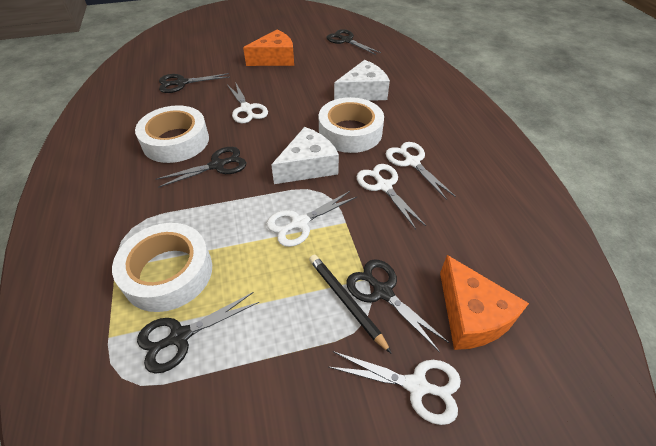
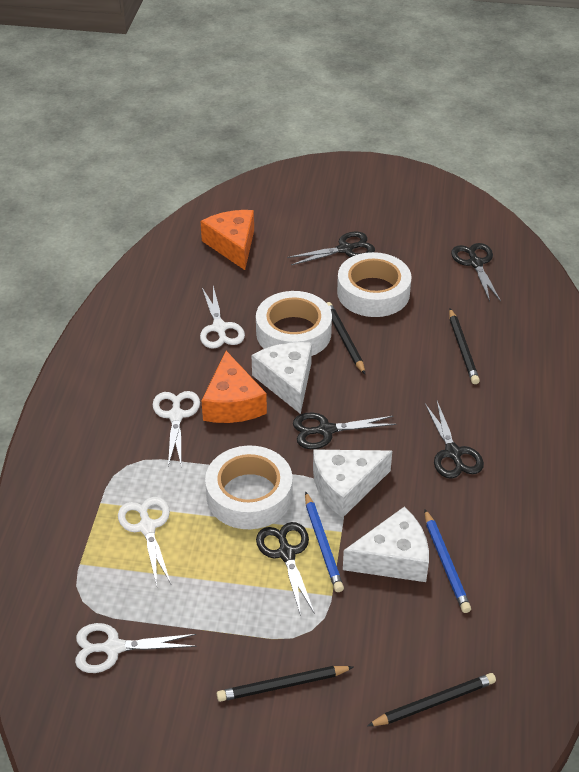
black pencil: [309,255,392,354] = 1 -> [217,666,353,702] [327,302,365,374] [367,673,496,726] [449,309,480,384] = 4
blue pencil: none = 0 -> [305,491,344,592] [425,509,471,613] = 2
white cheese: [271,127,339,184] [334,60,390,101] = 2 -> [251,342,312,414] [313,449,392,518] [343,507,429,582] = 3
white scissors: [228,82,268,123] [266,191,357,247] [329,351,461,425] [356,164,426,229] [386,142,456,200] = 5 -> [75,623,197,673] [118,497,171,585] [152,391,200,468] [200,286,245,349] = 4

